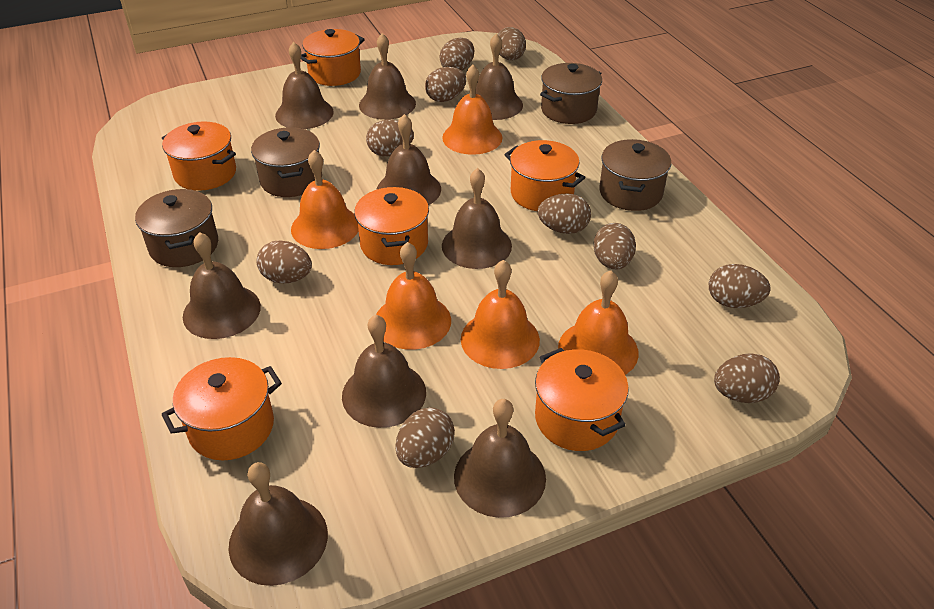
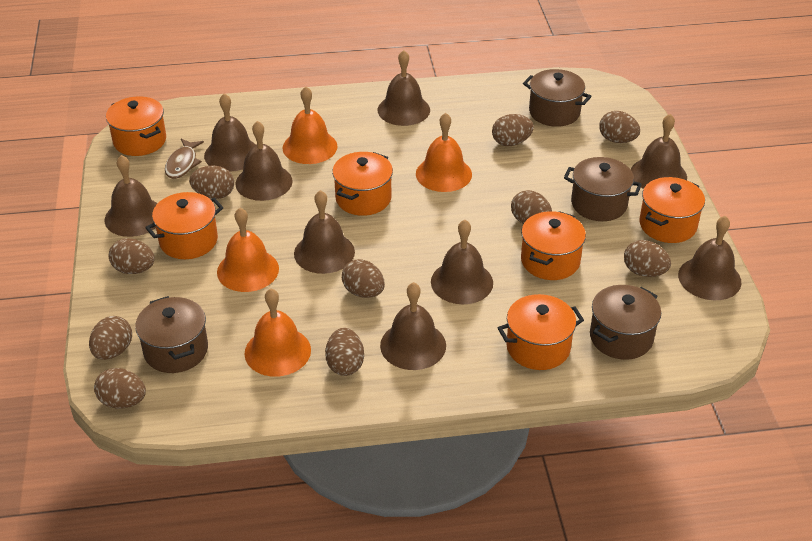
brown fish: none = 0 -> [165,139,204,179] = 1
orange bell: [291,150,358,249] [376,242,451,350] [442,65,503,155] [461,260,540,369] [558,270,639,375] = 5 -> [217,208,279,292] [244,289,311,377] [282,86,337,164] [416,113,472,192] = 4

